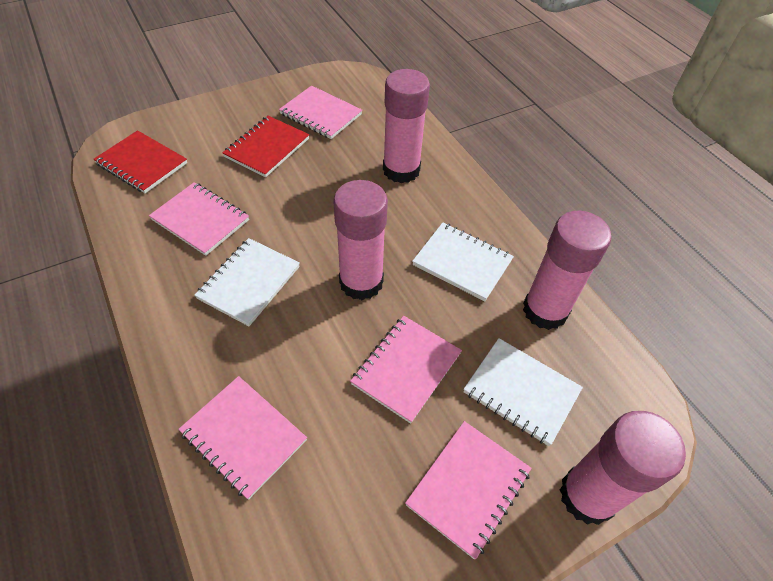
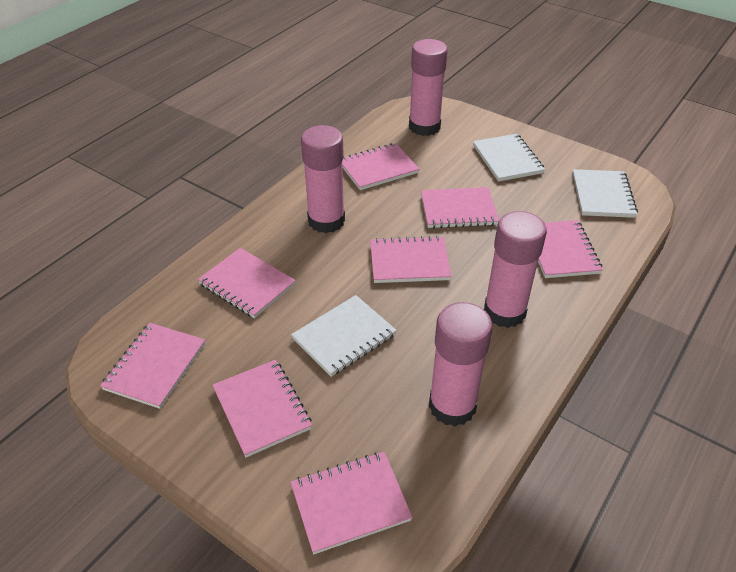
pink notebook: [149,182,249,256] [178,376,307,500] [279,85,362,139] [350,316,462,423] [405,421,531,559] = 5 -> [100,323,205,409] [198,248,296,318] [212,360,312,457] [290,452,413,554] [342,143,419,190] [370,236,452,283] [421,187,499,228] [538,220,603,278] = 8
red notebook: [94,130,187,193] [222,116,309,177] = 2 -> none = 0

